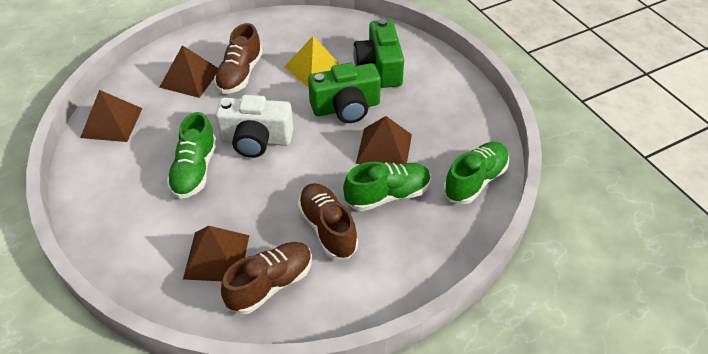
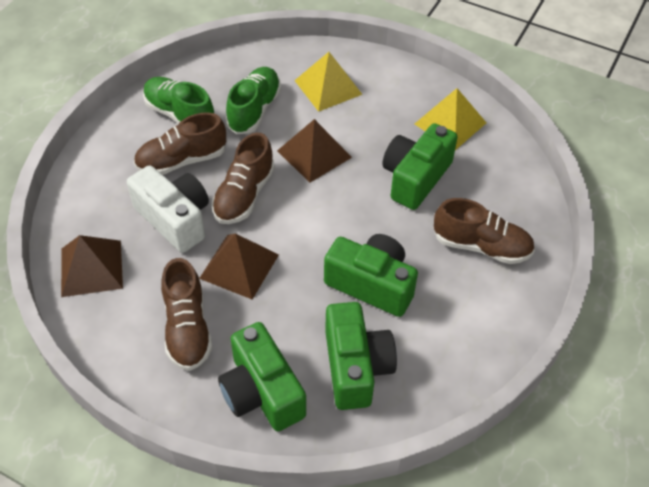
brown pyramid: [80,90,143,142] [159,45,218,98] [183,226,249,281] [356,116,412,165] = 4 -> [61,235,123,297] [199,233,279,300] [277,119,352,183] = 3
brown shoe: [214,23,263,94] [221,242,312,314] [297,183,358,259] = 3 -> [134,112,226,175] [161,258,212,371] [212,133,275,224] [434,198,535,264] = 4
green camera: [308,63,381,123] [353,19,404,88] = 2 -> [218,322,306,431] [324,234,418,317] [325,302,397,410] [382,123,458,210] = 4
green shoe: [167,112,217,199] [343,162,431,211] [444,142,509,204] = 3 -> [143,77,214,124] [226,67,281,134] = 2
yellow pyramid: [284,36,339,88] = 1 -> [294,52,363,112] [415,88,486,150] = 2

